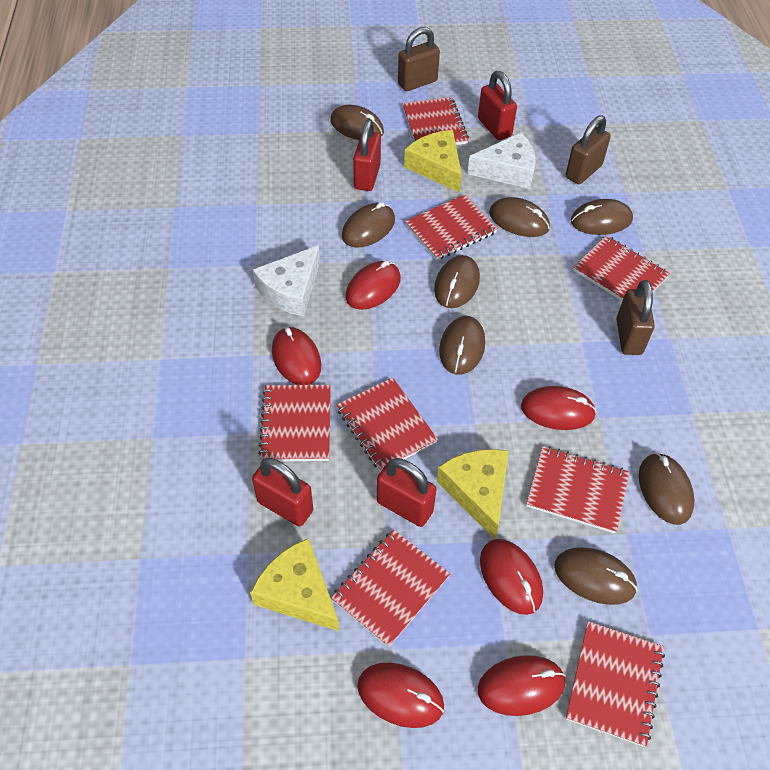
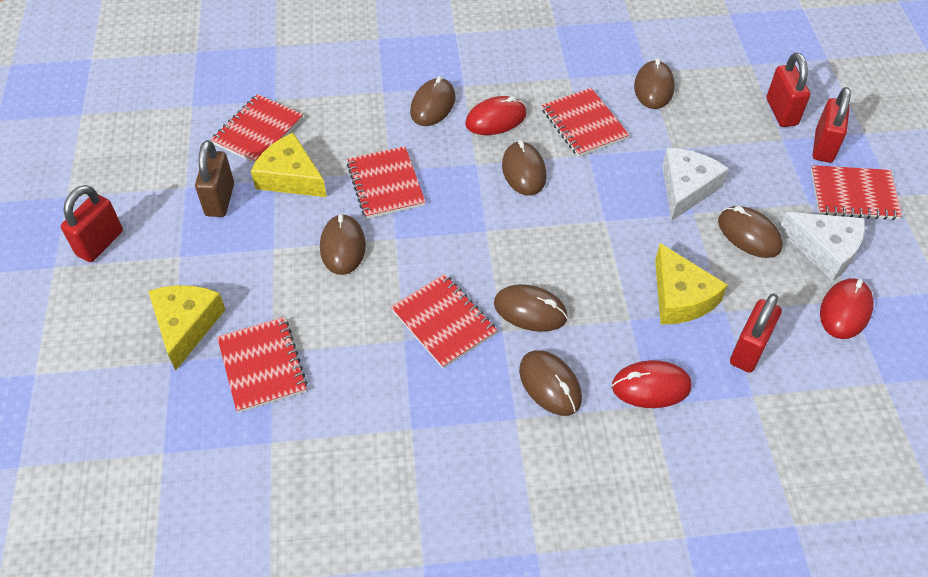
brown mouse: [330,105,384,140] [342,202,395,248] [434,255,480,308] [439,316,485,375] [489,197,550,237] [554,547,638,605] [571,199,633,235] [639,453,694,525] = 8 -> [320,214,366,275] [410,76,456,126] [494,284,568,332] [502,140,546,196] [519,350,582,416] [634,58,675,109] [718,206,783,258] = 7
brown padlock: [398,27,440,91] [566,115,611,184] [616,280,655,355] = 3 -> [195,140,234,217] = 1
red mouse: [272,327,321,385] [345,261,401,310] [357,663,444,728] [478,655,566,716] [480,539,543,615] [521,386,597,430] = 6 -> [465,96,527,135] [612,360,692,408] [820,278,874,339] = 3
red notebook: [258,385,331,461] [331,530,450,647] [337,377,438,472] [402,97,469,145] [405,194,498,260] [526,446,629,533] [566,621,665,747] [573,235,670,301] = 8 -> [211,94,303,163] [217,317,308,413] [347,146,426,219] [391,274,497,368] [542,88,629,157] [811,165,902,220] = 6

